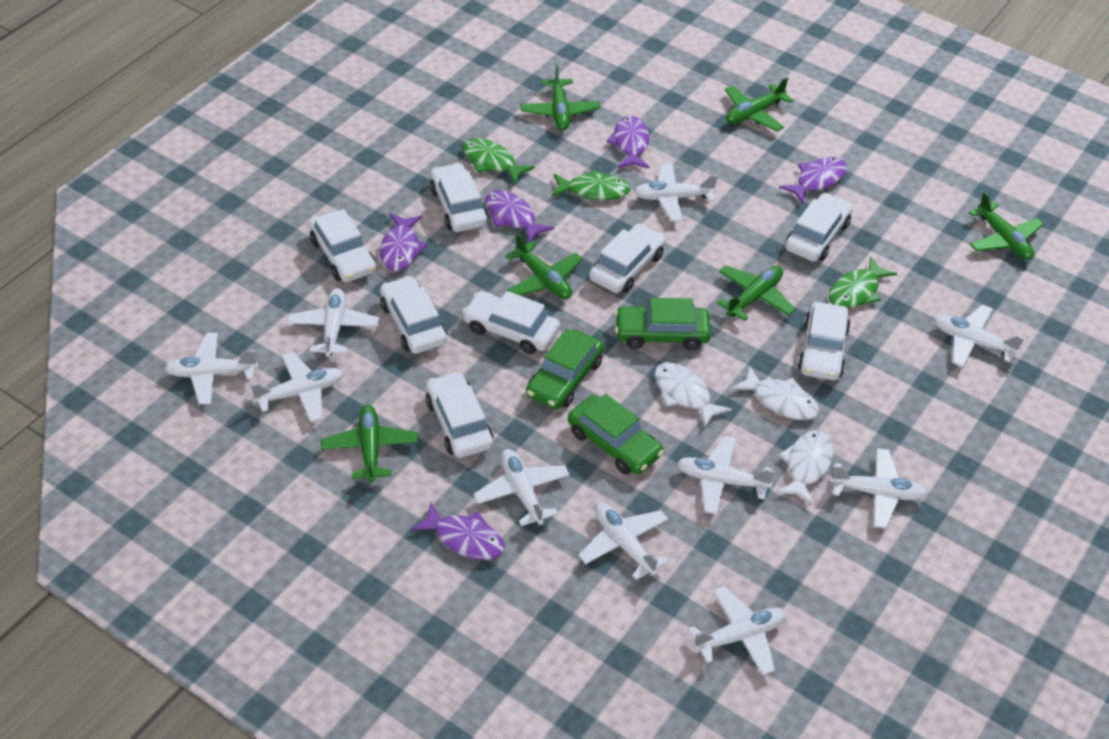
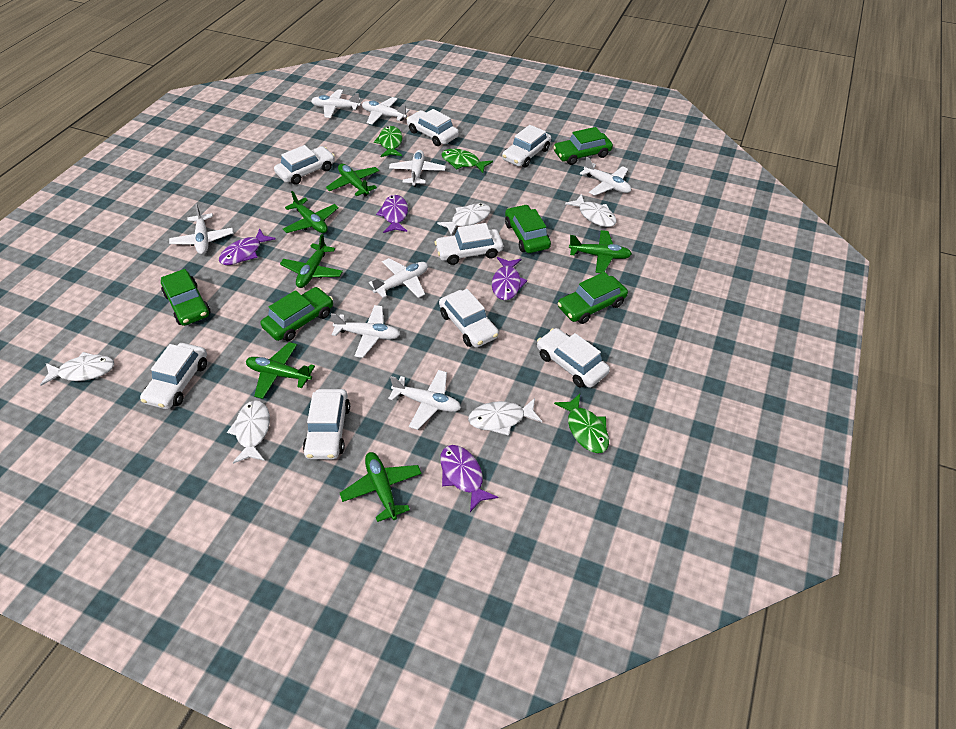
green car: [526,329,604,409] [568,394,664,474] [615,298,711,350] = 3 -> [161,269,211,326] [261,287,333,341] [505,204,551,253] [553,127,613,165] [558,272,628,324] = 5
purple fish: [380,213,428,271] [411,502,505,560] [485,190,554,242] [606,116,650,169] [779,157,847,204] = 5 -> [219,229,276,265] [376,195,408,233] [440,445,498,512] [492,257,527,300] = 4
white fish: [654,362,732,428] [732,366,819,420] [777,430,834,505] = 3 -> [40,352,114,386] [227,400,270,464] [437,203,491,236] [468,398,542,436] [565,194,617,227] = 5
white plane: [164,333,258,404] [250,352,343,422] [287,288,379,357] [473,449,570,526] [578,502,669,580] [634,163,718,221] [677,436,775,514] [688,586,786,675] [830,448,928,528] [934,304,1025,367] = 10 -> [169,204,233,255] [311,89,361,118] [331,305,400,358] [362,97,410,125] [369,258,428,298] [388,370,461,430] [389,150,446,187] [580,157,631,196] = 8

